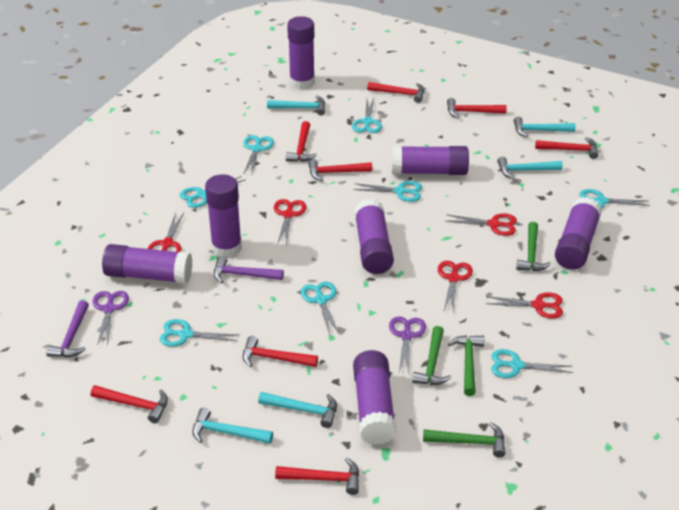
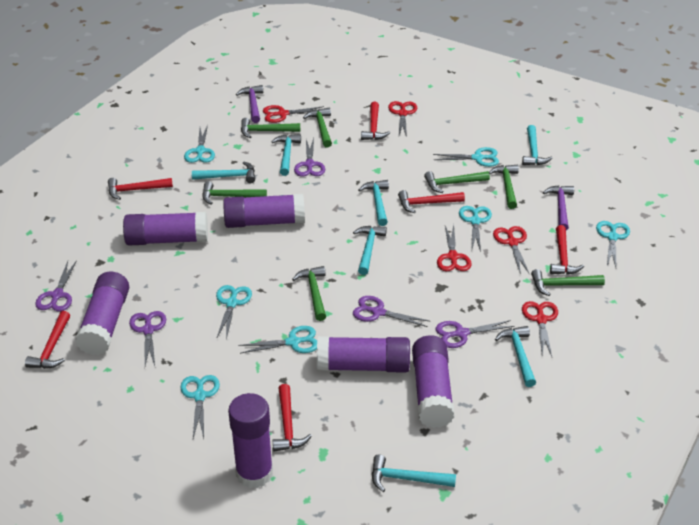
green hammer: [412,326,451,385] [423,422,506,458] [448,335,485,396] [516,222,551,271] = 4 -> [202,181,267,205] [241,118,300,138] [292,266,326,321] [303,108,332,148] [424,171,490,193] [489,165,519,209] [531,269,605,296] = 7
purple glue stick: [102,244,192,284] [205,174,242,257] [287,16,315,89] [353,350,396,445] [354,199,394,274] [391,146,469,175] [555,197,602,270] = 7 -> [75,271,129,355] [123,212,208,246] [223,194,305,228] [228,393,273,488] [317,336,410,373] [412,335,454,428] = 6
purple scissors: [93,291,129,346] [389,316,426,373] = 2 -> [35,260,77,312] [129,311,166,366] [294,138,325,177] [353,296,429,327] [436,320,514,348] = 5
red hammer: [91,385,168,423] [243,336,318,367] [275,458,359,495] [286,121,317,162] [308,159,372,181] [367,82,424,103] [447,98,507,118] [535,137,599,159] = 8 -> [25,311,70,369] [108,178,173,200] [272,384,312,452] [361,102,390,140] [398,190,465,213] [550,225,584,275] = 6
turquoise hammer: [192,408,273,444] [258,392,337,428] [267,95,326,115] [497,157,563,179] [514,117,576,137] = 5 -> [192,162,255,183] [271,134,301,176] [353,226,387,275] [358,180,389,226] [372,454,456,492] [495,326,536,387] [522,125,552,165] = 7
turquoise scissors: [160,319,240,347] [180,176,245,208] [243,135,274,175] [301,282,340,335] [352,99,382,133] [353,181,422,202] [491,349,573,378] [579,189,650,209] = 8 -> [180,375,220,438] [184,125,215,163] [216,285,252,340] [238,326,317,354] [433,147,499,167] [459,206,492,252] [596,221,630,267] = 7

